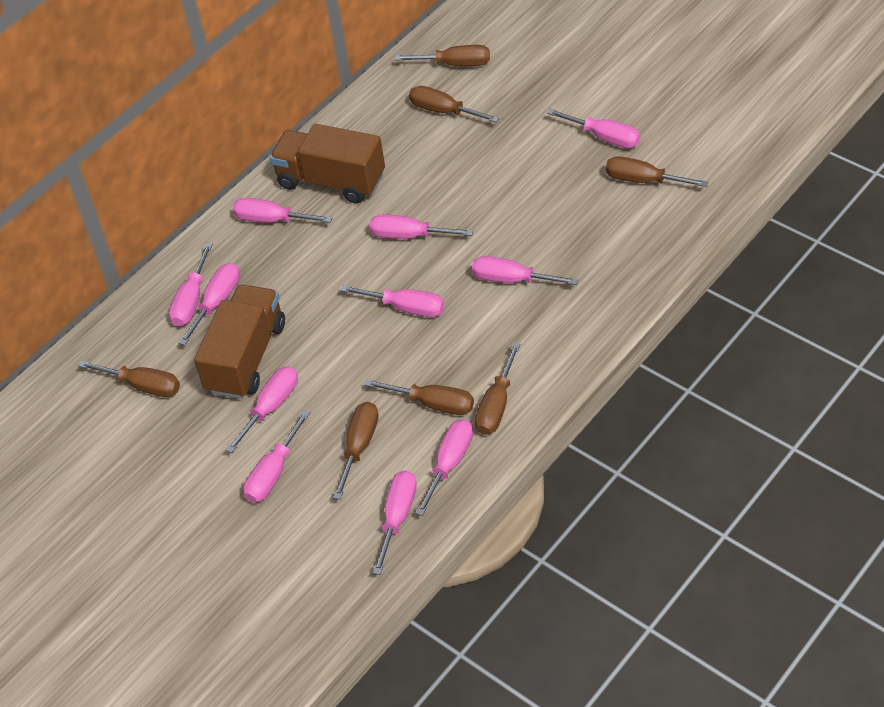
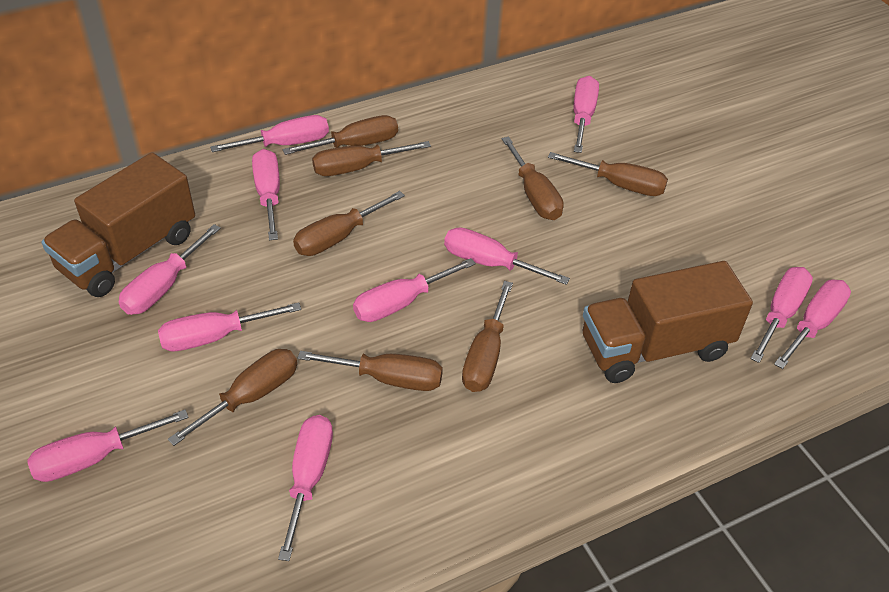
brown screwdriver: [78,360,180,397] [333,402,379,500] [365,379,474,415] [394,45,490,66] [409,86,499,122] [475,342,521,435] [606,156,708,187] = 7 -> [168,349,297,446] [282,115,398,155] [293,191,405,256] [298,351,443,391] [312,141,431,176] [462,281,513,392] [502,136,564,220] [548,152,668,196] = 8

